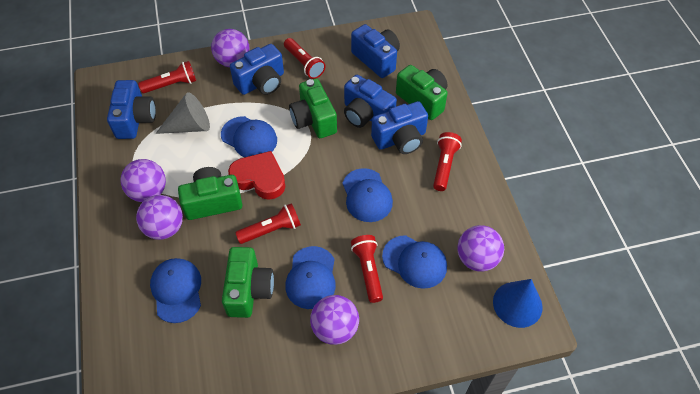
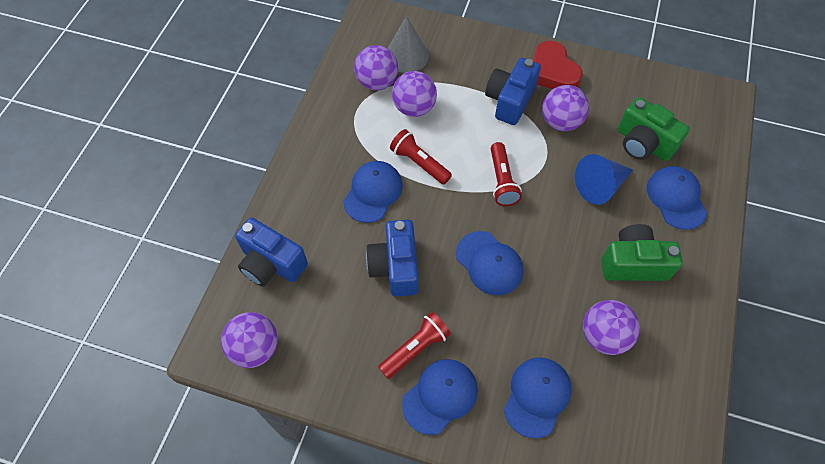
blue camera: [107,80,156,139] [230,44,284,95] [344,75,397,128] [351,24,400,78] [371,101,428,154] = 5 -> [235,217,308,287] [366,220,418,297] [485,58,541,125] = 3
green camera: [178,167,242,220] [222,247,274,318] [289,78,337,138] [396,65,448,120] = 4 -> [601,224,683,281] [618,97,690,161] = 2
red flashlight: [138,61,196,93] [235,203,301,244] [284,38,325,79] [351,235,383,303] [433,132,462,191] = 5 -> [378,312,451,379] [390,129,452,184] [491,142,522,206] = 3

